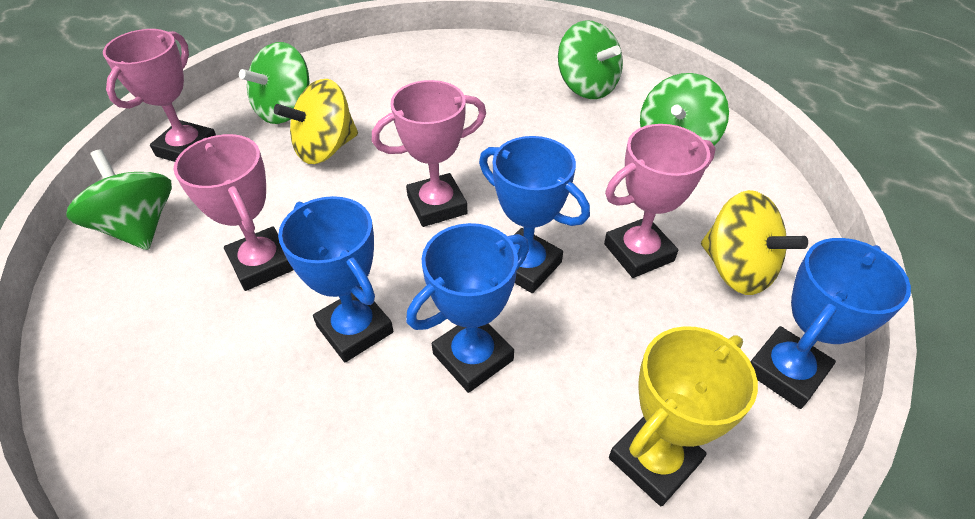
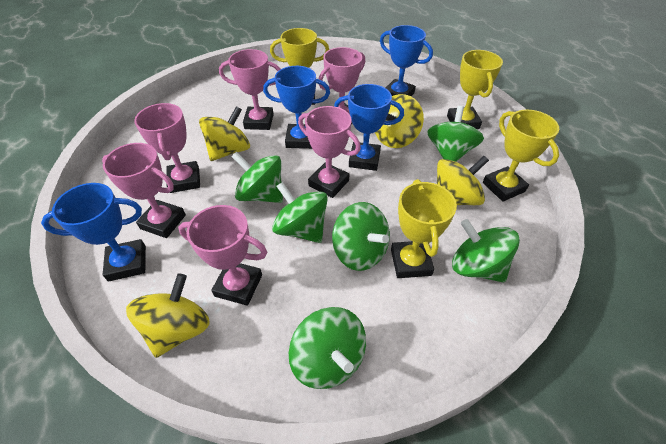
green spinning top: [66,149,172,250] [239,42,309,124] [558,20,623,99] [640,73,729,146] = 4 -> [231,152,283,203] [272,182,328,243] [289,307,366,389] [332,202,390,271] [427,106,484,162] [452,219,520,283] = 6
pink trophy: [103,29,216,162] [173,134,293,291] [372,80,486,227] [604,124,715,278] = 4 -> [102,143,186,238] [134,103,200,193] [178,205,267,306] [219,49,281,130] [298,106,361,198] [319,47,365,124] = 6
yellow spinning top: [274,79,358,164] [701,190,808,295] = 2 -> [126,273,210,358] [199,106,250,161] [375,94,424,148] [437,156,489,205] = 4
yellow trophy: [609,326,758,506] = 1 -> [270,28,329,105] [391,179,457,278] [447,50,503,129] [483,110,559,202] = 4

